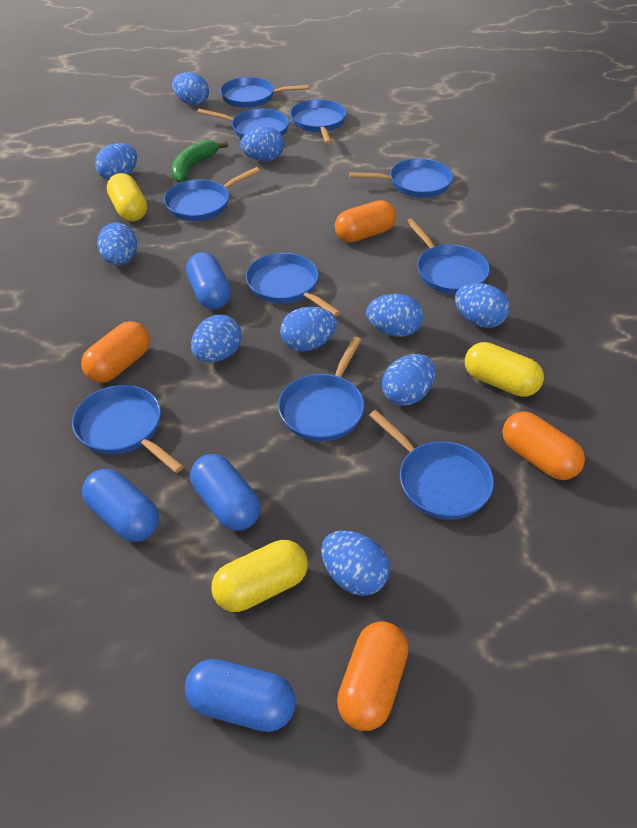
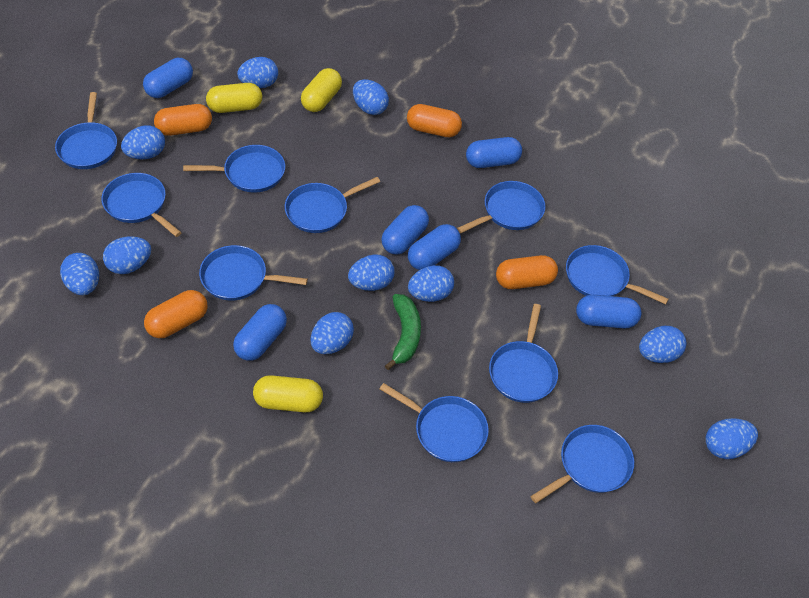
blue capsule: [82,469,159,542] [185,659,296,732] [186,252,231,309] [190,454,261,531] = 4 -> [143,58,193,98] [233,304,287,361] [381,205,429,255] [408,224,461,270] [466,137,522,168] [576,295,641,328] = 6

